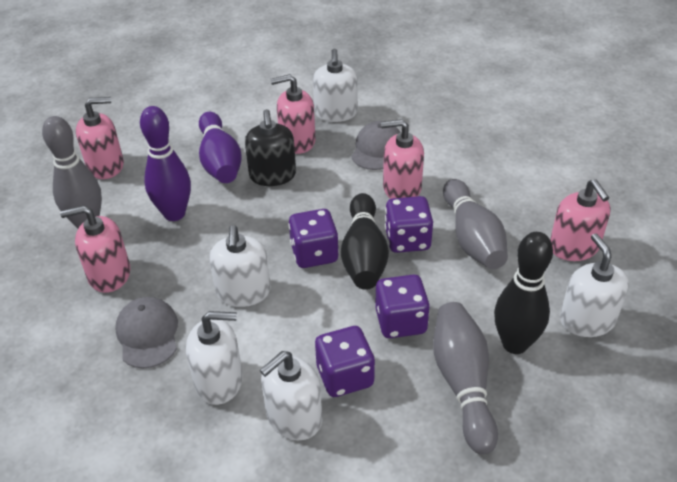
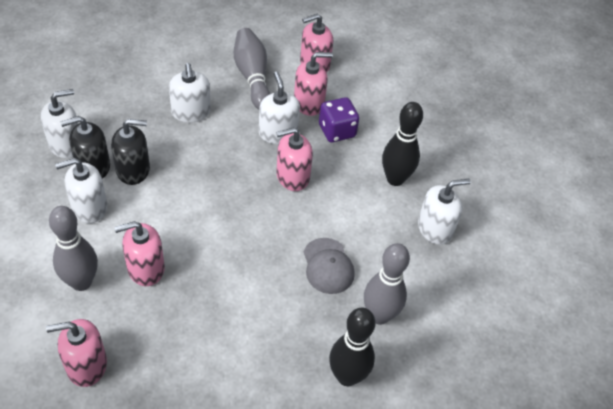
black soap dispenser: [245,109,296,186] = 1 -> [60,116,110,179] [111,119,150,185] = 2
grey cap: [115,297,178,368] [351,121,401,170] = 2 -> [304,238,355,294] = 1
purple bowling pin: [140,106,191,221] [199,112,242,183] = 2 -> none = 0
purple dice: [288,209,339,268] [315,326,375,397] [375,275,430,338] [385,196,433,253] = 4 -> [319,97,359,142] = 1

